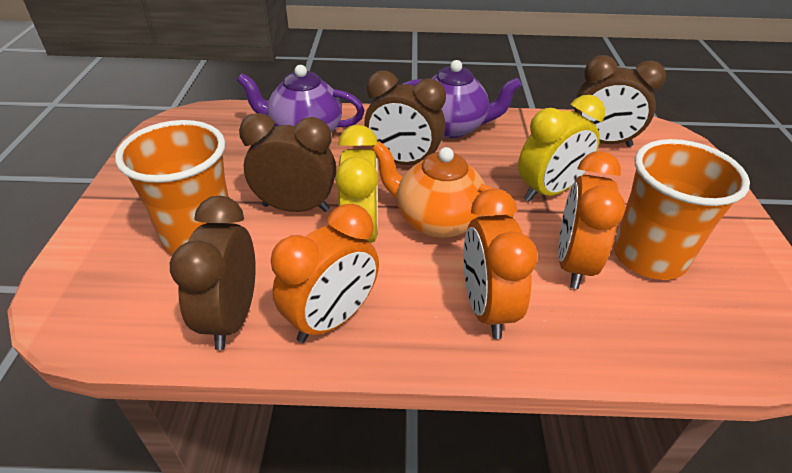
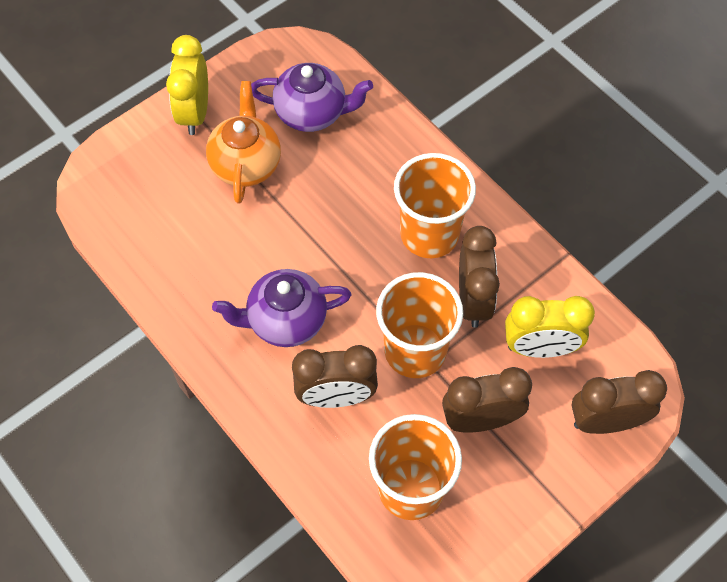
orange clock: [271,204,379,343] [463,189,538,339] [558,151,625,289] = 3 -> none = 0
orange cup: [115,120,234,255] [613,139,750,280] = 2 -> [369,414,462,520] [376,272,463,378] [394,153,476,258] = 3

